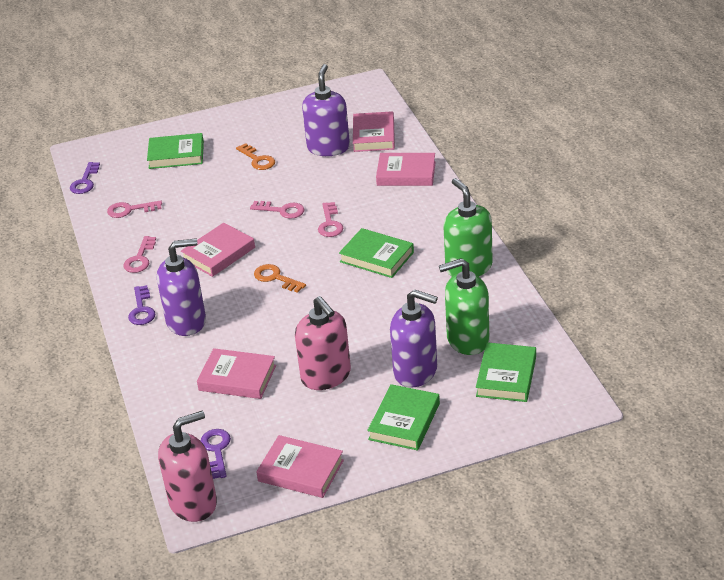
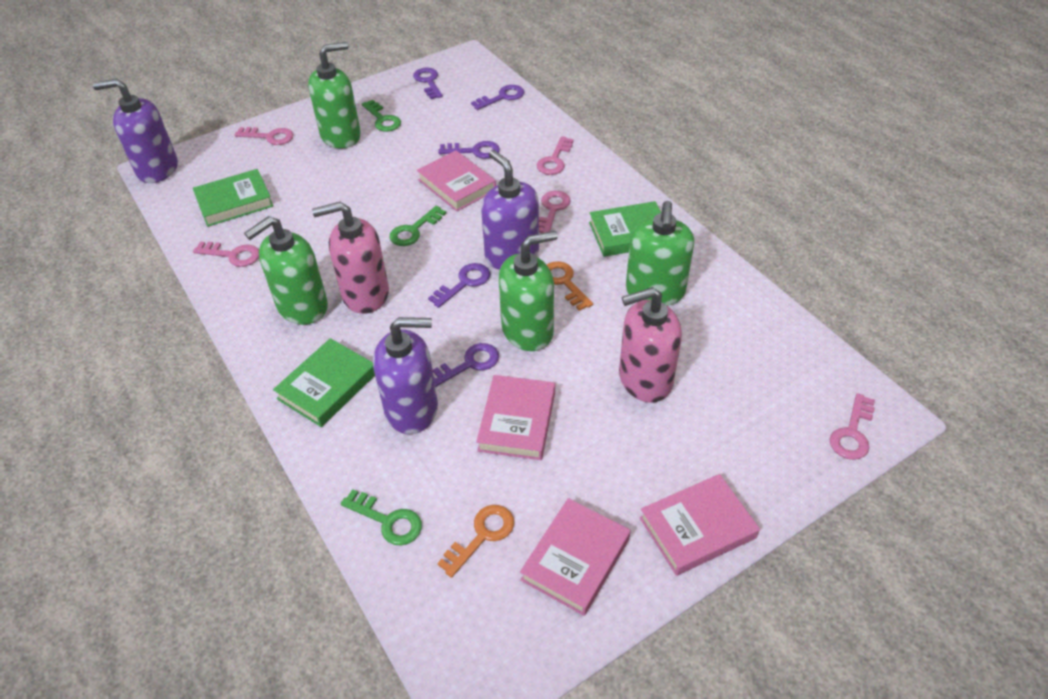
green book: [147,133,204,169] [339,228,414,278] [367,384,440,451] [476,342,536,402] = 4 -> [193,169,273,227] [273,338,375,427] [589,201,661,257] = 3
green key: none = 0 -> [341,489,422,546] [362,100,401,132] [390,206,446,246] = 3
green soap dispenser: [439,258,489,355] [443,178,493,277] = 2 -> [244,216,328,325] [308,42,361,149] [499,231,558,351] [626,201,694,306] = 4
pink book: [181,223,255,277] [197,348,276,399] [256,435,344,498] [353,111,395,152] [376,153,436,186] = 5 -> [417,150,496,212] [476,375,555,460] [520,498,631,616] [639,474,760,576] = 4
pink key: [107,200,162,218] [123,236,156,273] [250,201,304,219] [318,202,343,237] = 4 -> [193,242,259,267] [235,127,294,145] [537,136,573,175] [539,191,571,233] [830,393,875,460] = 5
purple key: [70,162,100,194] [128,285,156,325] [201,429,231,479] = 3 -> [413,68,443,99] [428,263,490,308] [433,343,499,387] [438,141,500,159] [471,85,524,110] = 5

